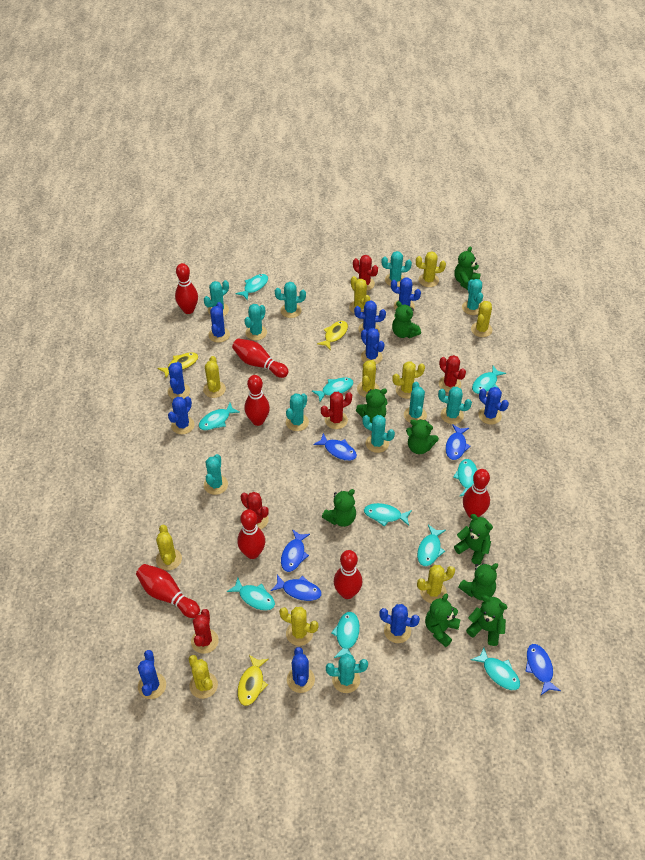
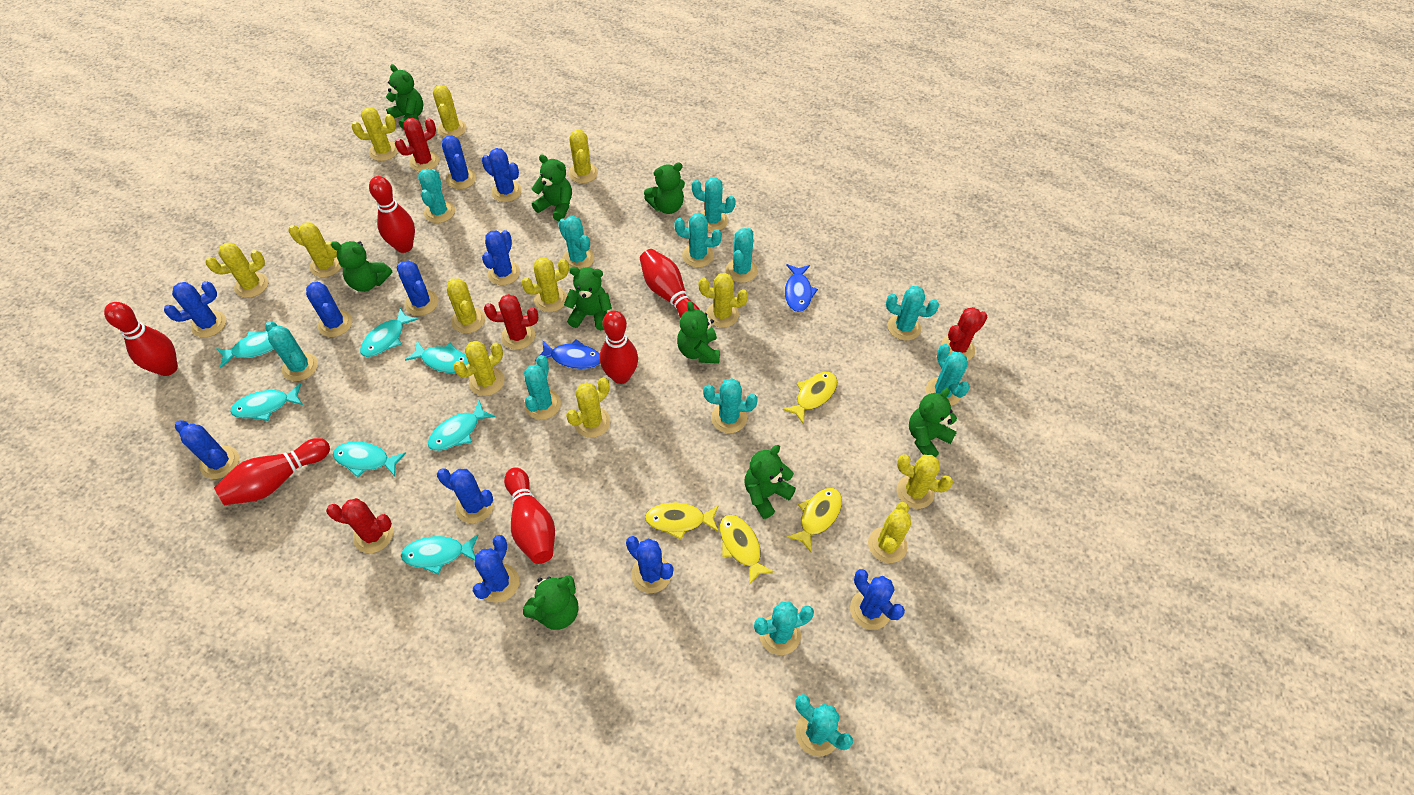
blue cactus: [138,650,166,699] [168,362,190,399] [168,396,195,434] [208,302,230,343] [287,647,315,693] [354,300,386,334] [361,328,385,364] [379,604,420,643] [391,277,421,310] [479,387,509,425] = 10 -> [164,281,226,338] [175,420,239,479] [306,282,352,337] [396,260,438,316] [437,468,494,523] [442,135,476,189] [473,535,519,603] [482,148,522,202] [482,230,520,285] [626,536,673,593] [850,569,905,630] = 11
blue fish: [271,575,322,601] [281,529,310,572] [313,433,357,461] [445,424,471,460] [525,644,561,695] = 5 -> [535,339,600,369] [785,264,818,312] = 2
red bowling pin: [136,564,200,618] [175,263,198,314] [232,338,289,378] [237,509,265,559] [244,375,270,426] [334,550,362,599] [463,469,490,518] = 7 -> [104,302,178,376] [214,438,330,505] [369,176,415,253] [504,467,555,564] [600,311,638,384] [640,249,700,318] = 6
red cactus: [191,609,219,654] [241,492,269,529] [321,392,352,429] [353,255,378,291] [439,355,466,392] = 5 -> [326,498,393,553] [395,118,439,172] [484,294,538,350] [941,307,988,361] = 4
turquoise cactus: [204,280,229,316] [204,454,228,495] [244,304,267,340] [275,282,306,318] [286,394,309,431] [326,653,368,693] [362,415,395,453] [381,251,412,287] [404,381,427,423] [438,387,472,424] [462,279,483,315] = 11 -> [265,321,318,381] [418,168,455,223] [524,355,561,420] [558,216,594,269] [674,213,722,267] [692,177,736,231] [703,378,758,433] [726,228,758,283] [754,602,814,655] [795,694,853,756] [886,286,939,341] [926,344,970,406] = 12
turquoise fish: [199,403,240,430] [227,578,275,611] [236,274,268,300] [312,378,354,402] [331,612,360,658] [364,503,412,527] [417,525,446,566] [453,459,477,497] [471,647,520,690] [472,366,506,394] = 10 -> [216,331,274,368] [230,383,303,421] [333,441,406,478] [360,308,418,357] [401,534,478,574] [405,341,469,373] [428,400,495,451] = 7
yellow cactus: [156,525,182,570] [189,655,218,699] [203,356,226,398] [279,607,319,646] [349,276,370,314] [357,360,379,397] [392,361,425,399] [416,251,446,287] [417,565,455,603] [471,301,492,337] = 10 -> [206,243,268,298] [289,222,341,277] [352,107,398,161] [433,85,466,137] [447,278,485,333] [453,341,504,396] [521,257,569,312] [566,378,610,438] [568,130,598,183] [699,273,748,328] [868,502,911,563] [896,454,953,509] = 12
yellow fish: [157,352,198,378] [237,655,268,706] [317,321,348,350] = 3 -> [645,503,719,540] [720,515,775,585] [783,372,837,425] [787,488,842,552] = 4

